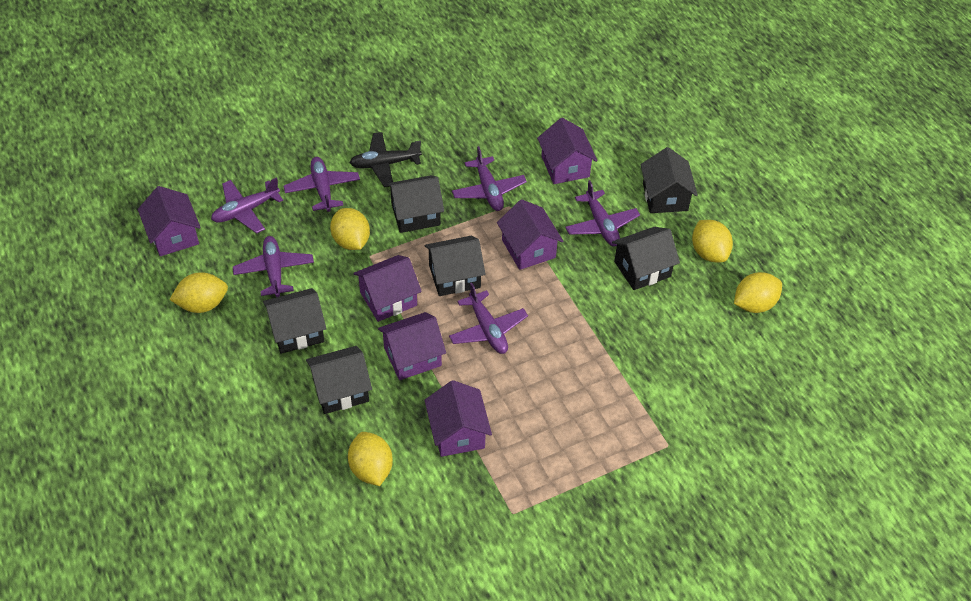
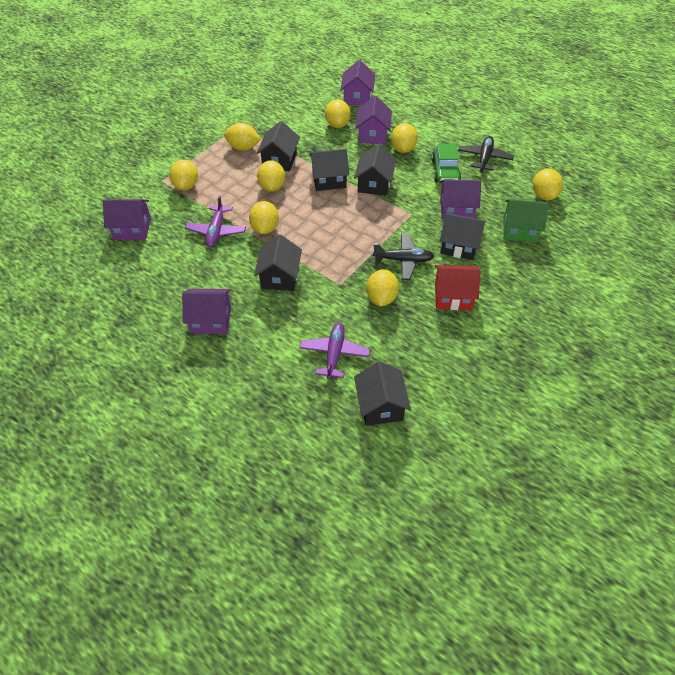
black plane: [350,132,422,187] = 1 -> [373,233,434,280] [458,136,514,172] = 2
green car: none = 0 -> [432,144,461,184] = 1
green house: none = 0 -> [503,199,548,243] = 1
purple house: [138,186,201,256] [354,255,422,322] [378,312,446,380] [424,380,492,457] [497,199,563,270] [537,118,598,184] = 6 -> [103,199,151,240] [182,289,231,334] [340,60,375,106] [355,96,392,144] [440,179,481,220] = 5
purple plane: [211,177,283,234] [233,236,314,297] [283,157,360,212] [449,283,528,354] [452,146,527,211] [565,180,640,247] = 6 -> [185,195,246,247] [299,323,370,380] = 2
red house: none = 0 -> [435,265,481,310] = 1
yellow lemon: [169,272,228,313] [330,208,370,250] [348,432,393,486] [692,220,733,262] [734,272,782,313] = 5 -> [169,159,198,191] [224,123,261,151] [249,201,279,234] [257,160,285,192] [325,99,351,128] [366,269,399,307] [391,123,418,153] [533,168,563,200] = 8

